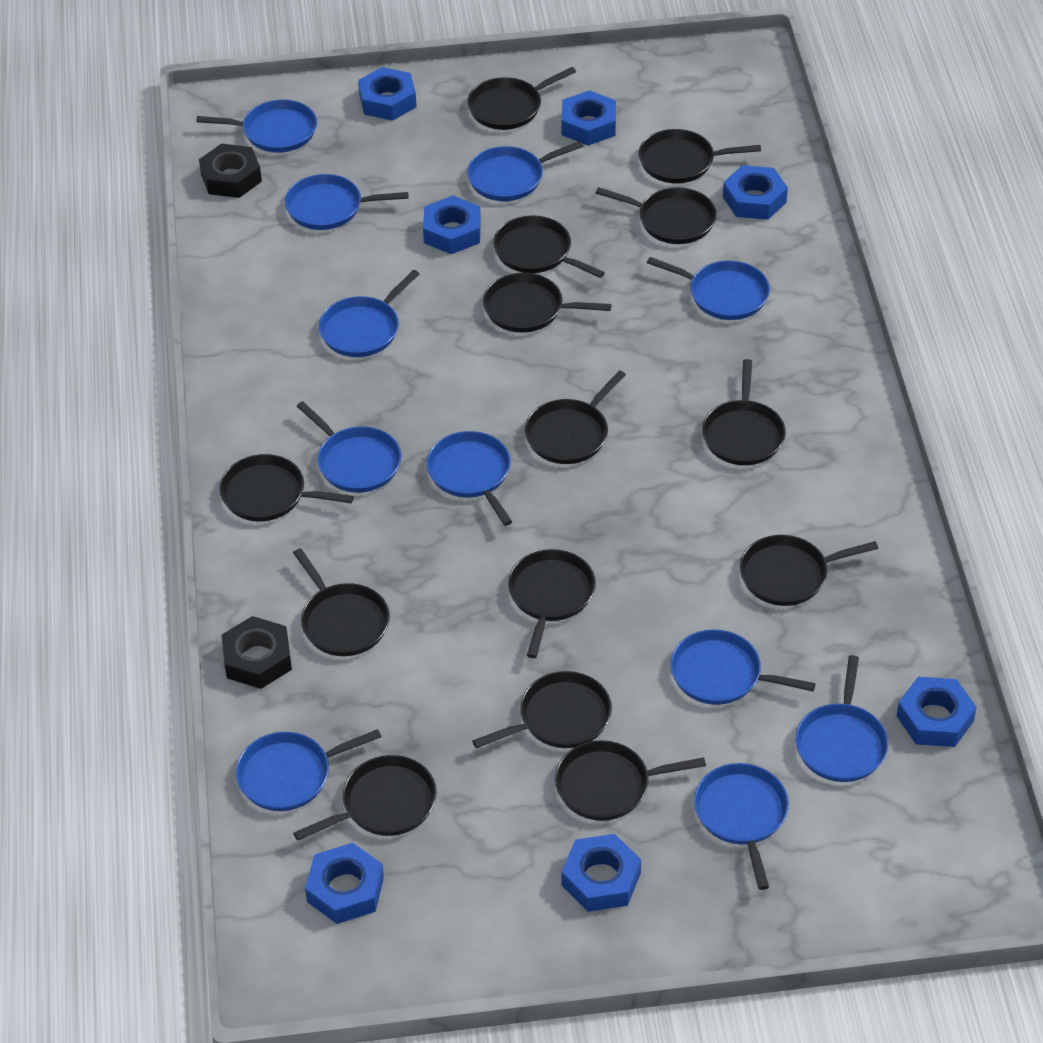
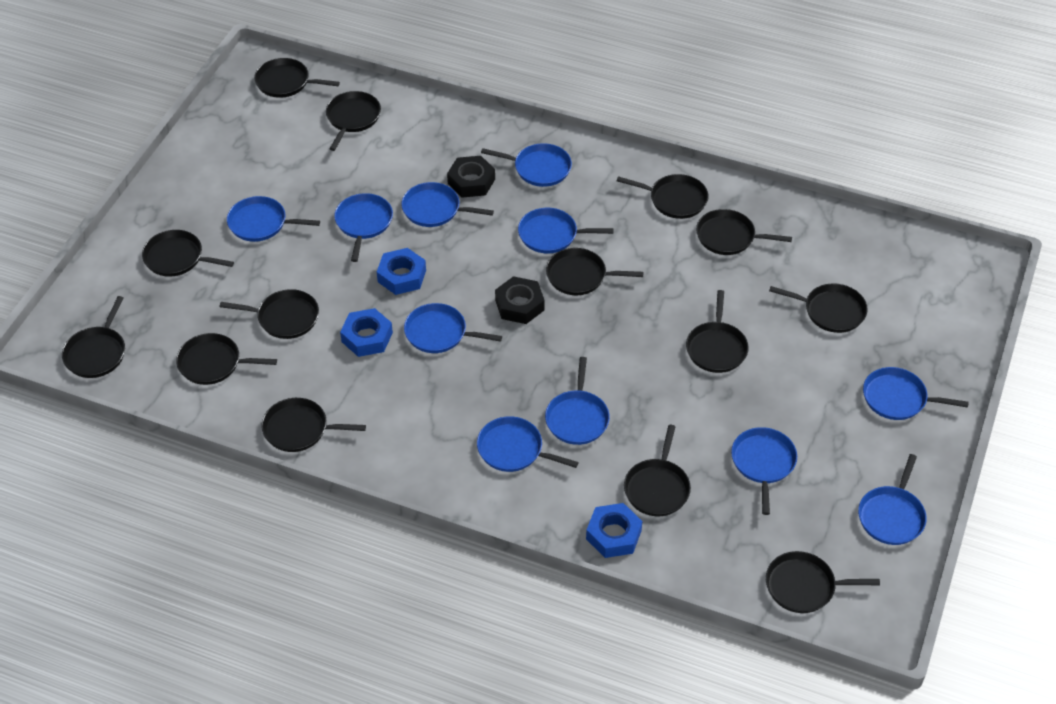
blue nut: [305,843,384,924] [358,67,417,121] [423,196,481,254] [561,90,616,146] [562,834,641,912] [723,165,788,220] [897,677,977,747] = 7 -> [340,308,393,357] [377,248,426,295] [586,503,643,558] = 3

